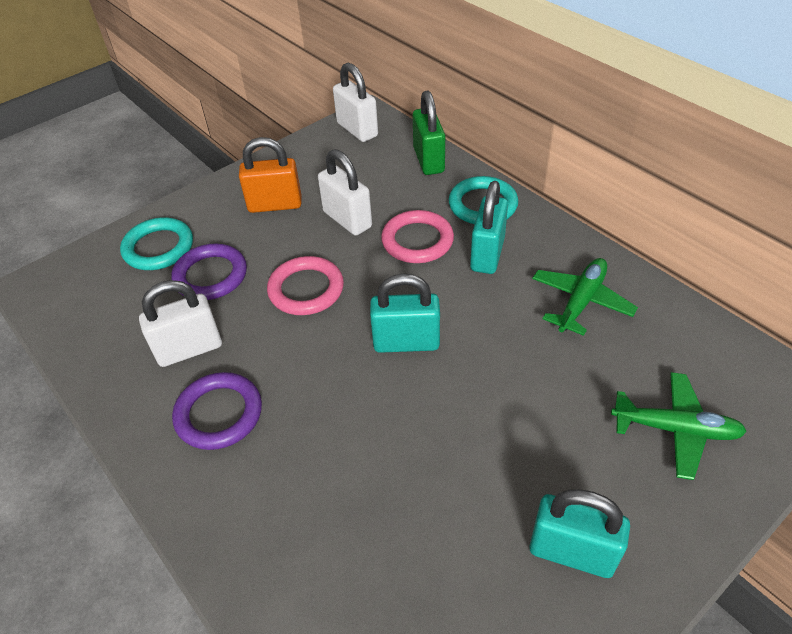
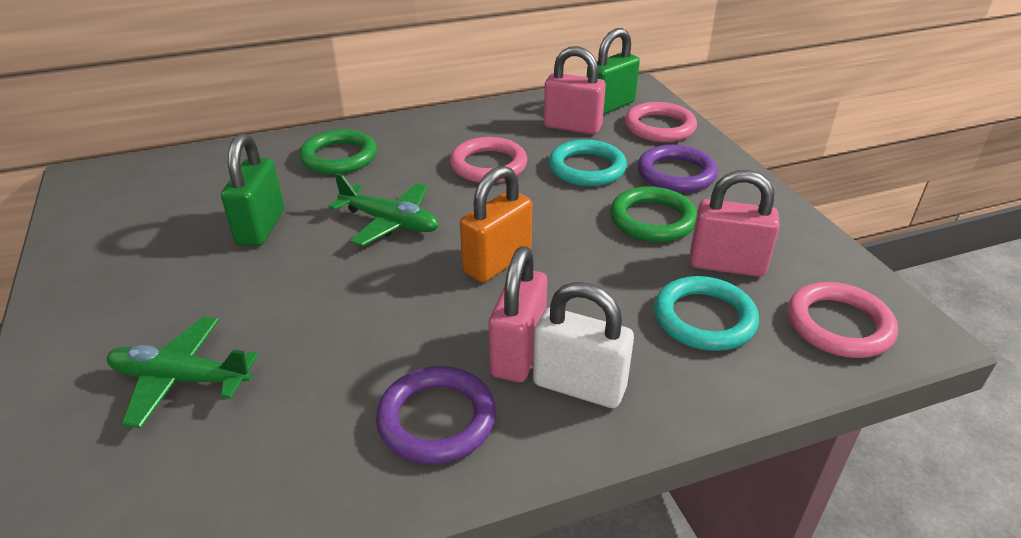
green padlock: [413,91,445,175] = 1 -> [221,133,284,246] [587,28,640,115] = 2
green ring: none = 0 -> [299,129,377,174] [610,186,697,242] = 2
pink padlock: none = 0 -> [489,246,547,382] [544,46,606,135] [690,170,780,277] = 3
pink ring: [267,256,344,315] [381,210,454,263] = 2 -> [450,137,527,183] [625,102,697,142] [788,282,898,358] = 3
turquoise padlock: [370,273,440,353] [470,181,508,274] [530,489,630,578] = 3 -> none = 0
white padlock: [139,280,222,367] [318,149,372,235] [333,63,378,142] = 3 -> [533,282,634,408] = 1

